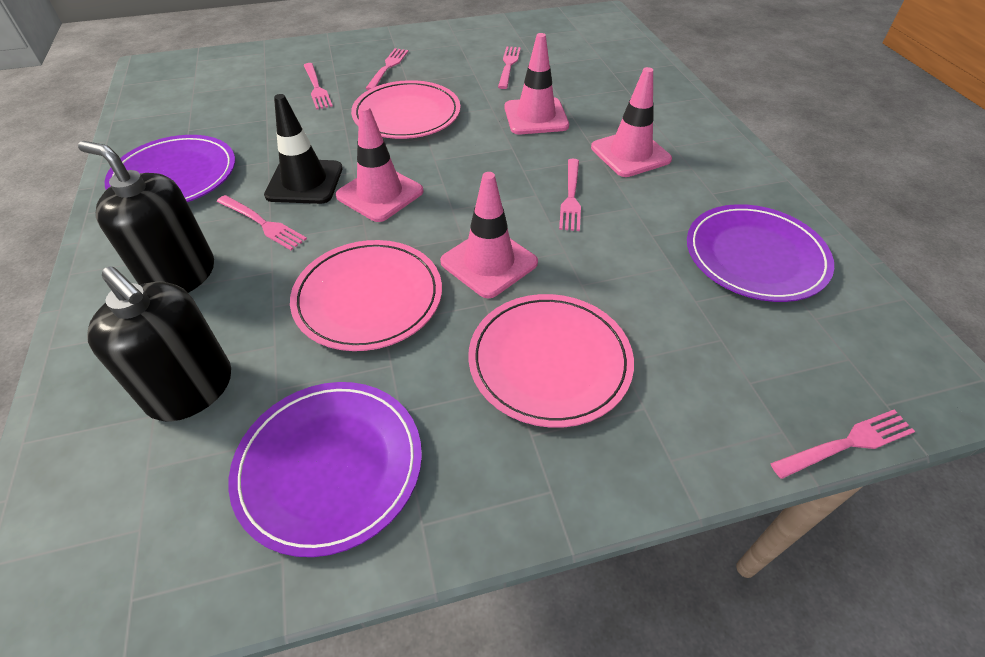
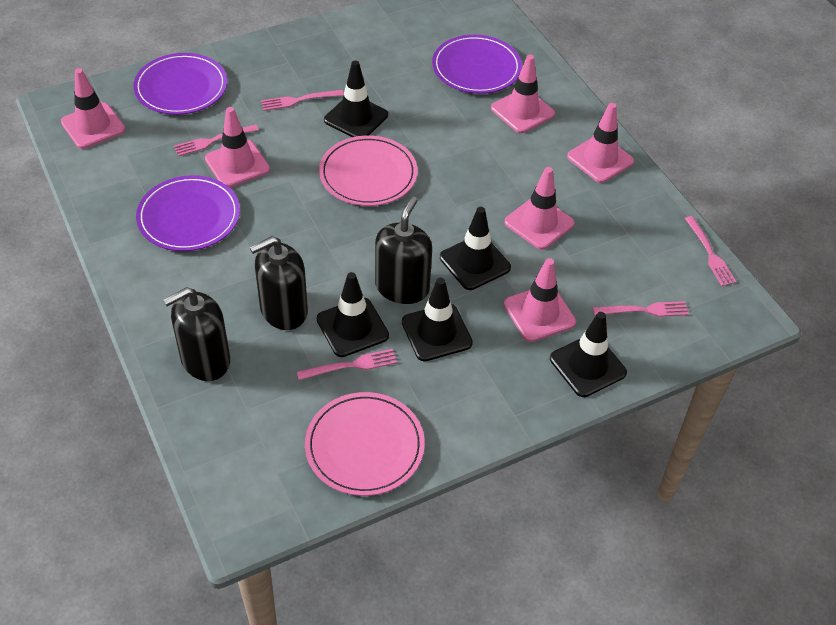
black soap dispenser: [78,141,214,293] [87,266,231,422] = 2 -> [163,287,230,381] [250,236,308,330] [375,197,432,304] = 3
black traffic cone: [264,94,343,204] = 1 -> [317,272,389,357] [324,61,388,137] [402,278,473,361] [440,207,511,290] [550,312,627,397] = 5
pink fork: [217,195,307,250] [304,63,333,110] [365,48,409,90] [498,46,521,89] [559,159,581,231] [770,410,915,479] = 6 -> [174,124,259,156] [261,90,344,111] [297,349,397,380] [593,301,689,317] [685,216,736,286] = 5
pink plate: [290,240,442,351] [351,80,460,139] [468,294,634,428] = 3 -> [305,392,425,496] [319,135,418,206] = 2
pink traffic cone: [336,105,424,222] [440,172,538,298] [504,33,569,134] [591,67,672,177] = 4 -> [61,68,126,149] [205,107,270,188] [491,55,555,133] [504,167,574,250] [504,258,576,342] [567,103,634,183] = 6

